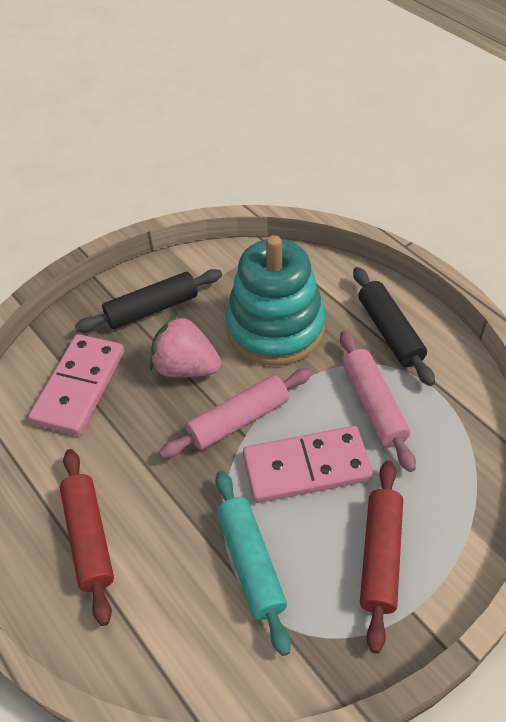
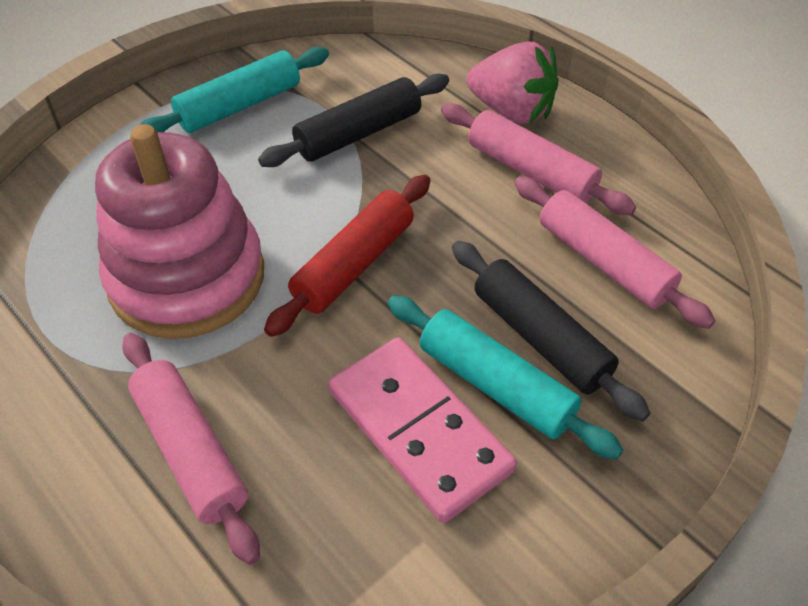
pink domino: [28,334,124,436] [243,426,373,503] = 2 -> [328,338,517,523] = 1
pink rolling pin: [159,368,312,459] [340,331,416,472] = 2 -> [122,333,260,565] [441,103,636,215] [514,176,715,329] = 3
pink stacking toy: none = 0 -> [95,124,264,339] = 1
red rolling pin: [60,449,114,626] [360,460,403,653] = 2 -> [264,175,430,337] = 1
turquoise rolling pin: [215,471,291,656] = 1 -> [140,47,329,133] [388,295,623,460] = 2
turquoise stacking toy: [225,235,325,366] = 1 -> none = 0

